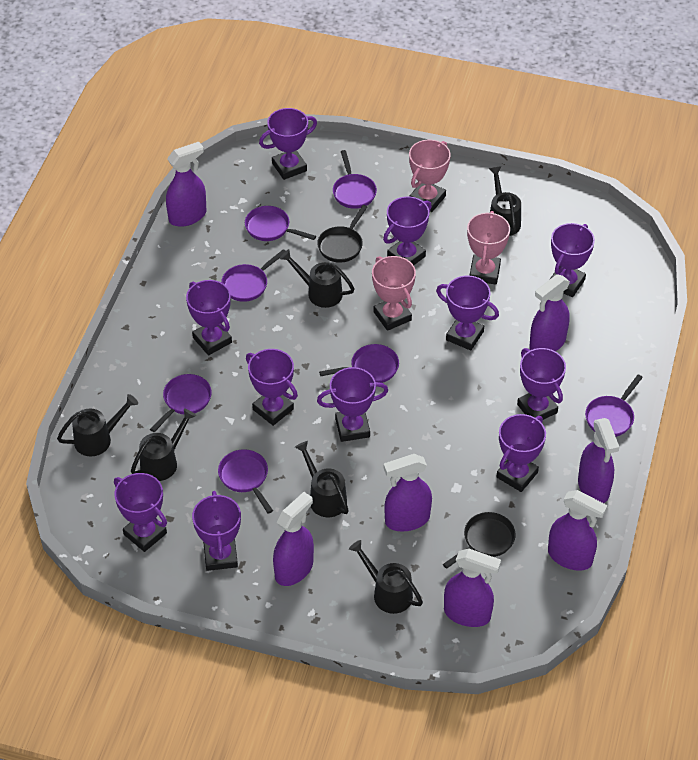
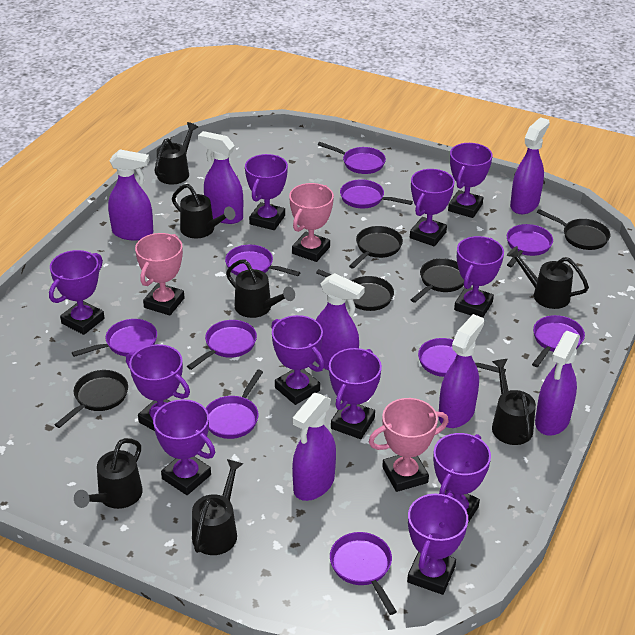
black pan: [317,205,367,263] [443,512,516,569] = 2 -> [55,370,128,428] [316,269,394,311] [349,226,403,269] [411,258,464,303] [537,209,610,250] = 5
black watering can: [57,394,138,456] [131,409,196,481] [280,249,355,308] [295,441,349,517] [349,540,423,614] [489,166,521,236] = 6 -> [74,438,143,509] [154,122,198,185] [172,184,235,239] [192,459,243,555] [226,259,295,318] [492,359,536,445] [507,246,589,309] = 7
purple pan: [150,374,212,432] [218,449,273,514] [221,249,285,302] [245,206,316,241] [319,344,399,383] [333,150,377,209] [585,374,643,437] = 7 -> [72,319,157,357] [187,320,257,370] [206,370,263,439] [225,245,301,276] [318,142,386,174] [330,532,397,615] [340,179,413,208] [418,338,506,377] [507,224,553,267] [532,315,585,367] = 10

